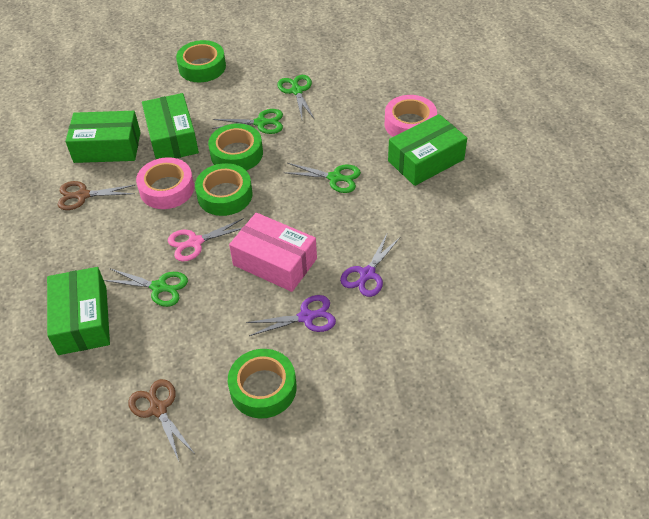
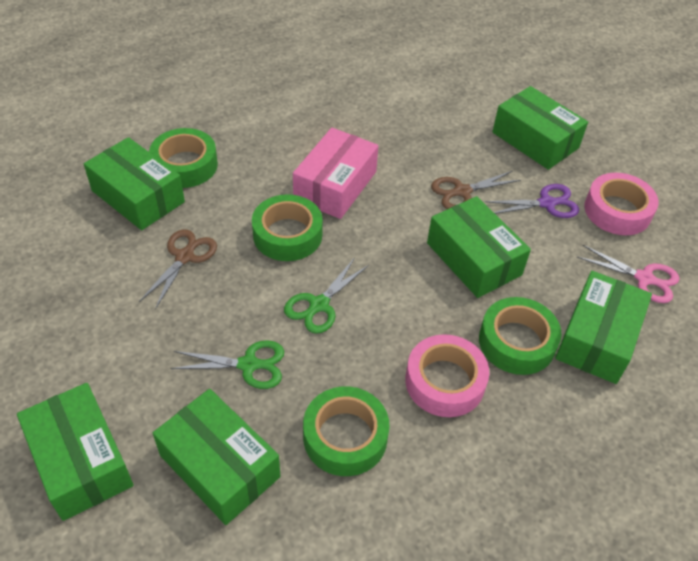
green box: [47,267,110,355] [65,111,141,163] [142,93,199,159] [388,114,467,186] = 4 -> [17,383,133,521] [84,137,185,230] [153,389,280,525] [427,196,531,298] [492,86,588,170] [555,271,652,384] = 6
green scissors: [104,269,188,307] [212,109,283,134] [277,75,315,120] [283,163,361,193] = 4 -> [171,340,284,389] [284,258,369,334] = 2
purple scissors: [246,295,336,336] [340,232,400,297] = 2 -> [485,184,579,218] = 1

